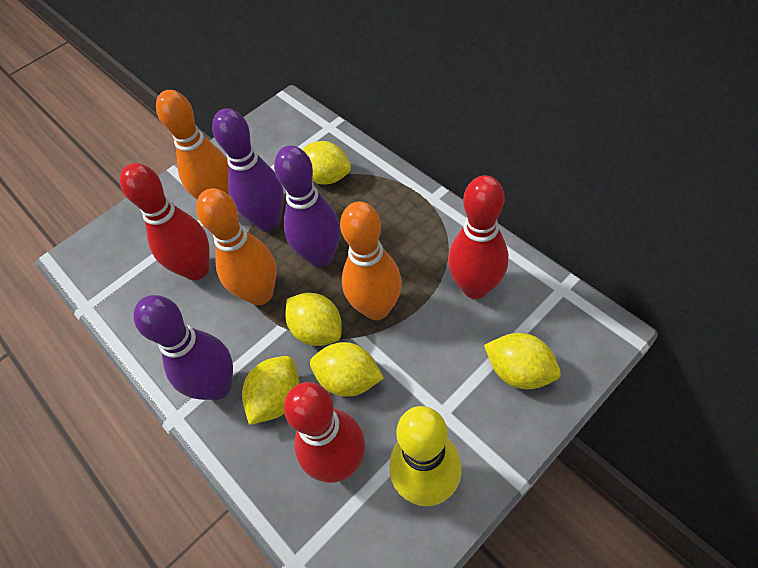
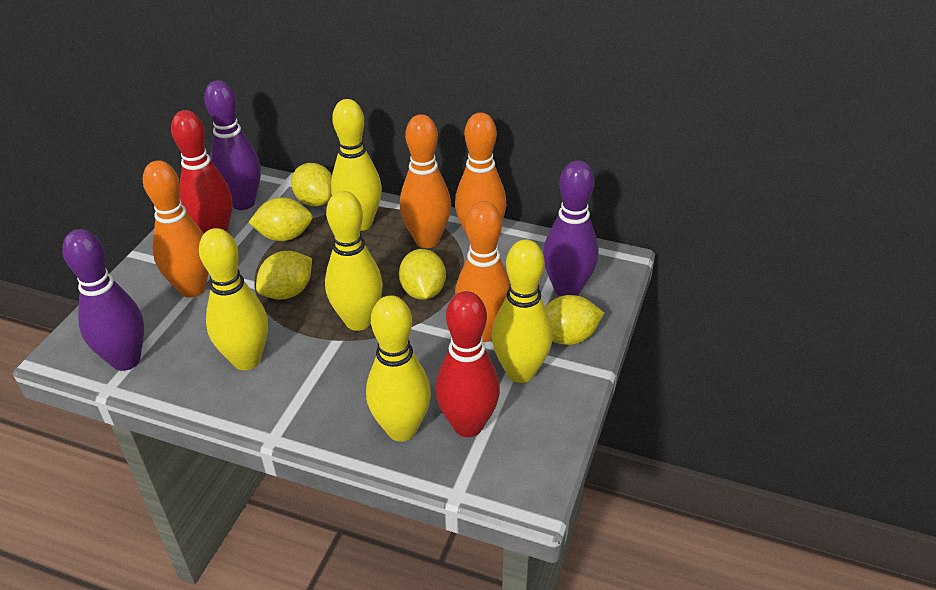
orange bowling pin: [156,90,229,199] [196,188,277,305] [340,201,402,320] = 3 -> [143,160,209,298] [400,114,451,248] [455,113,507,237] [455,201,510,342] = 4
red bowling pin: [120,163,210,280] [284,382,365,483] [448,175,508,299] = 3 -> [171,110,232,233] [435,291,500,437] = 2
yellow bowling pin: [390,406,462,506] = 1 -> [199,228,268,370] [325,191,383,331] [331,99,382,231] [366,295,431,442] [492,239,553,383] = 5

